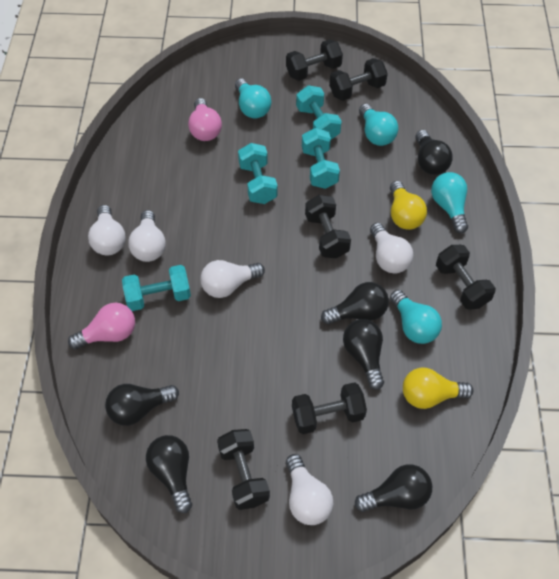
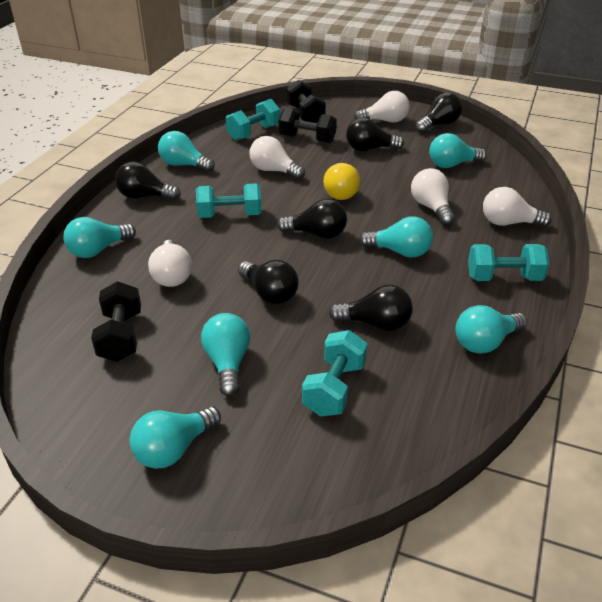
black dumbbell: [217,429,270,510] [286,39,343,81] [292,382,367,434] [305,195,351,258] [329,58,388,101] [436,245,496,310] = 6 -> [91,281,141,362] [279,108,337,143] [287,80,326,123] = 3
pink light bulb: [68,303,135,349] [188,98,222,141] = 2 -> none = 0
turquoise light bulb: [235,78,271,118] [359,104,398,146] [390,290,442,344] [431,172,468,233] = 4 -> [63,217,136,258] [130,406,221,469] [158,131,215,172] [201,313,250,396] [359,216,433,258] [429,133,487,168] [455,305,527,354] = 7
yellow light bulb: [390,181,427,230] [403,368,473,409] = 2 -> [323,163,360,200] = 1

